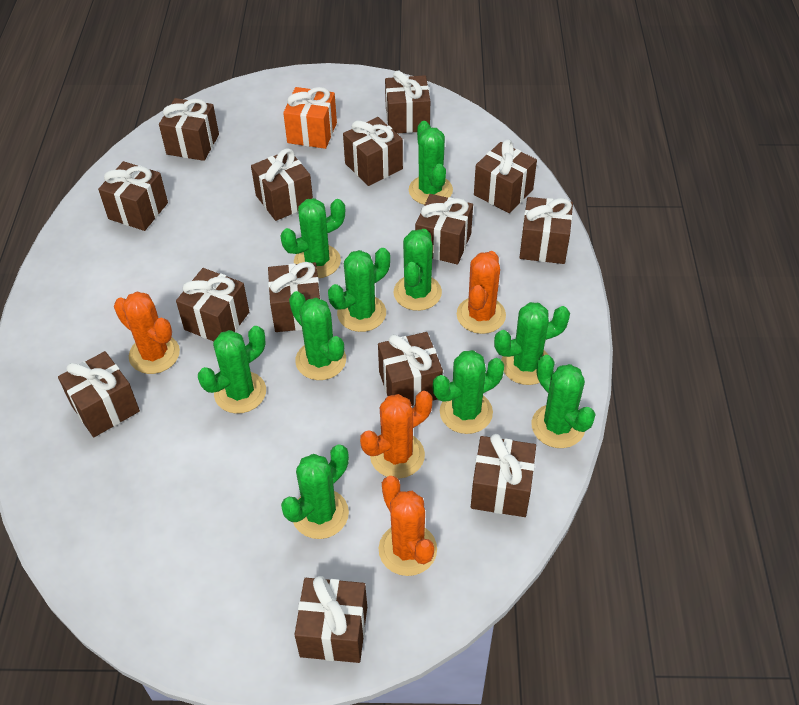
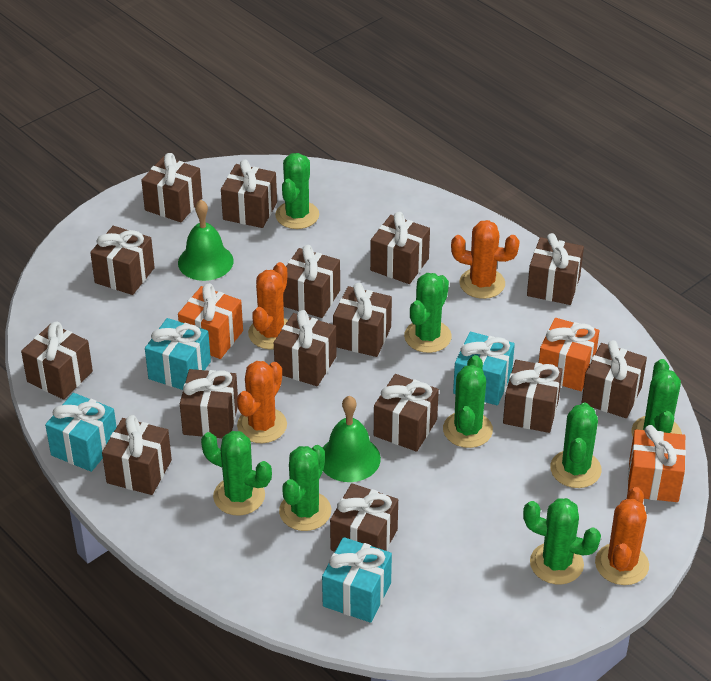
brown gift: [58,351,140,437] [98,161,168,231] [159,98,219,161] [176,268,249,341] [251,148,313,221] [268,262,321,332] [294,576,367,663] [343,117,403,186] [378,332,443,406] [385,70,430,133] [415,194,473,265] [471,434,536,517] [474,140,537,213] [519,197,573,264] = 14 -> [21,321,93,400] [90,226,155,295] [102,415,172,495] [141,153,202,222] [180,369,238,438] [221,160,277,228] [274,310,336,386] [283,245,340,318] [330,483,398,552] [333,283,392,357] [370,212,430,284] [374,374,439,452] [503,360,562,433] [527,233,584,305] [581,340,647,418] = 15
green bell: none = 0 -> [178,200,233,281] [323,396,381,482] = 2
green cactus: [198,326,266,414] [280,198,345,278] [281,445,349,539] [289,291,346,380] [328,248,390,332] [393,229,442,311] [409,121,453,205] [433,350,504,434] [494,302,570,385] [532,355,596,448] = 10 -> [201,431,272,516] [275,153,319,229] [279,445,331,531] [404,273,452,353] [443,355,493,448] [523,498,601,584] [550,402,602,488] [631,359,682,436] = 8
orange gift: [283,87,337,149] = 1 -> [178,283,243,359] [539,318,599,391] [628,425,686,502] = 3
turquoise gift: none = 0 -> [45,393,117,472] [145,318,211,390] [322,537,392,623] [453,332,515,405] = 4

